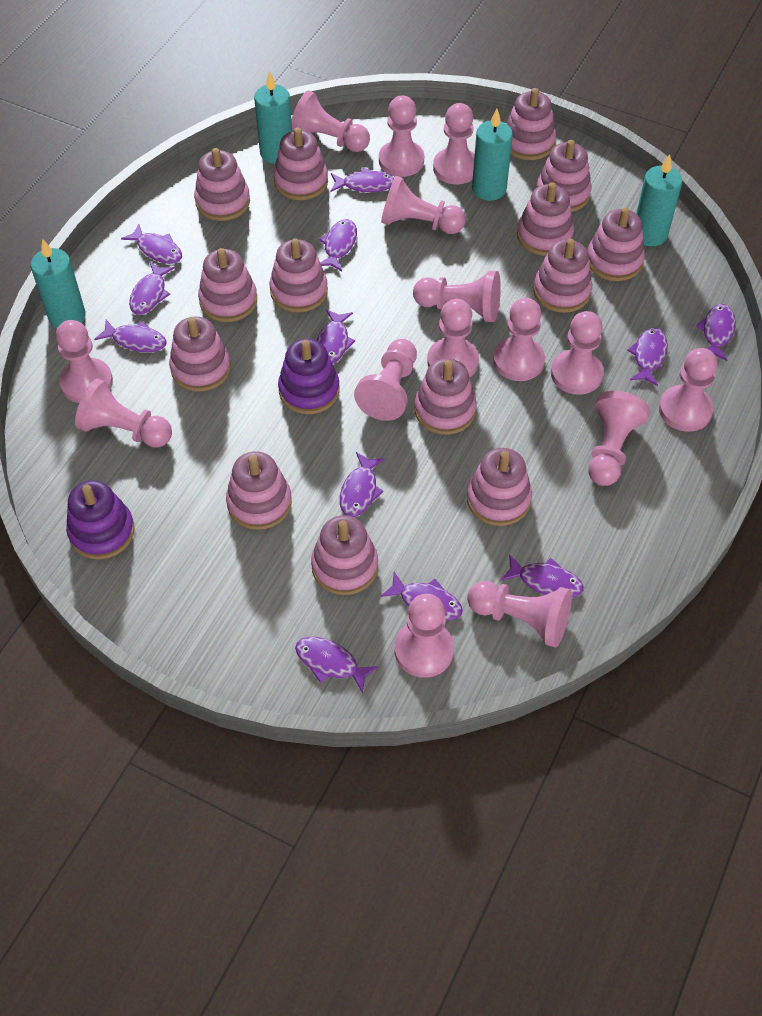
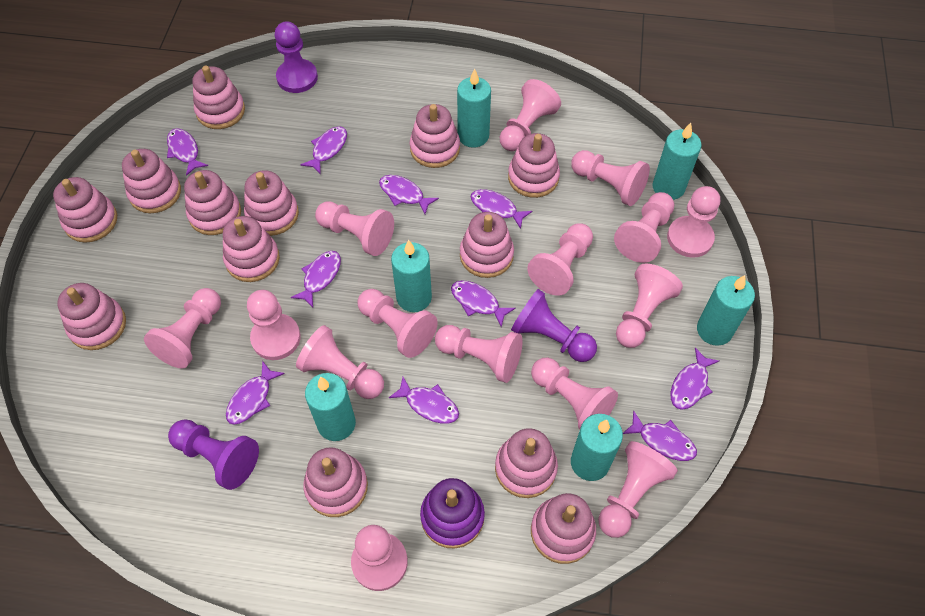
pink stacking toy: [169,316,231,392] [194,148,250,221] [198,248,257,322] [226,451,292,530] [269,239,328,313] [274,128,328,200] [311,515,378,595] [414,359,477,435] [467,448,532,526] [507,88,556,160] [517,182,574,256] [533,239,592,313] [536,140,592,212] [588,208,645,281] = 14 -> [53,177,117,243] [57,283,126,350] [122,149,181,213] [184,170,241,235] [192,65,245,129] [223,216,280,282] [244,170,299,236] [303,447,368,517] [410,104,460,168] [460,212,514,278] [495,428,558,498] [508,133,560,198] [531,493,596,564] = 13
purple fish: [94,320,167,352] [121,224,182,264] [129,262,175,315] [295,637,378,693] [316,309,355,364] [319,219,357,271] [331,167,394,192] [340,452,384,517] [380,572,463,621] [500,554,584,597] [627,328,668,386] [696,304,736,361] = 12 -> [167,128,208,176] [226,361,285,425] [291,251,341,307] [301,126,347,175] [379,175,439,214] [389,377,459,424] [451,280,516,327] [471,189,532,229] [623,411,697,461] [670,348,719,410] = 10
purple pawn: none = 0 -> [168,419,259,490] [275,22,318,93] [511,289,597,362] = 3
purple stacking toy: [66,480,135,559] [278,339,340,414] = 2 -> [420,478,485,548] = 1
turquoise candle: [31,239,86,328] [254,71,292,164] [472,109,513,201] [636,154,682,246] = 4 -> [305,373,356,441] [391,240,432,312] [457,68,491,148] [571,414,623,481] [653,123,701,200] [697,275,755,346] = 6

